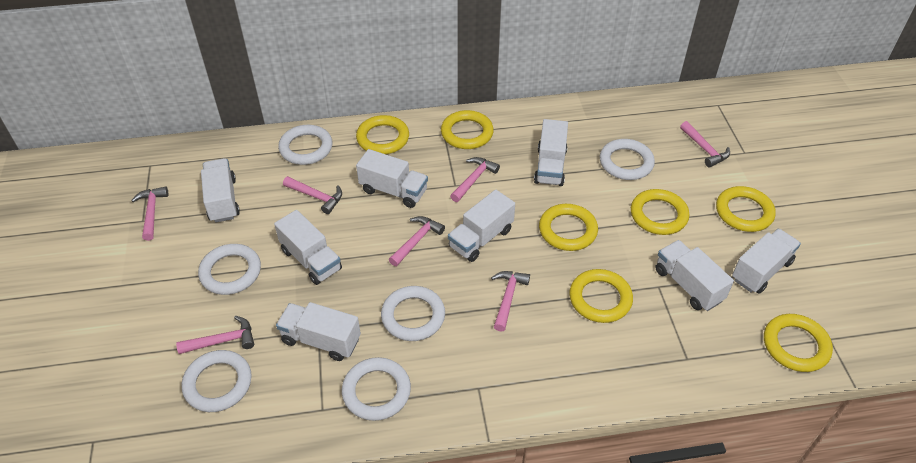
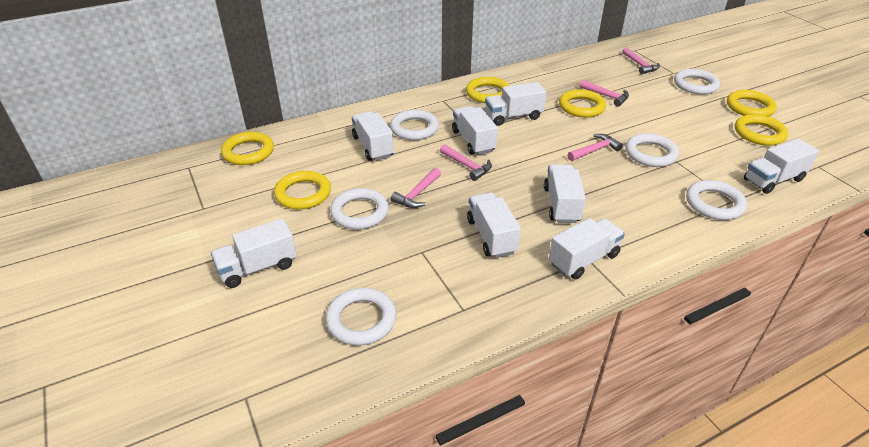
pink hammer: [131,187,168,241] [176,315,254,354] [283,176,342,214] [389,216,445,266] [450,157,500,202] [491,271,530,331] [680,121,730,167] = 7 -> [391,168,441,208] [440,144,492,181] [567,134,623,161] [580,80,629,107] [622,47,660,74] = 5
yellow ring: [356,115,409,154] [441,110,494,149] [539,204,598,251] [569,269,633,323] [631,189,689,235] [716,186,776,232] [764,314,833,372] = 7 -> [221,132,274,165] [274,171,331,210] [466,77,509,103] [559,89,606,118] [727,90,777,117] [735,114,788,146] = 6

